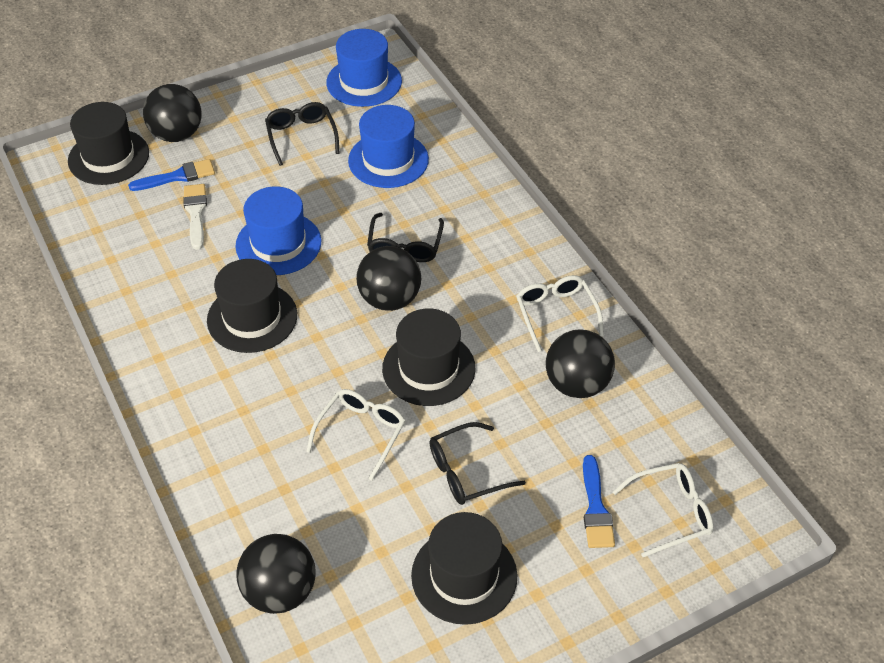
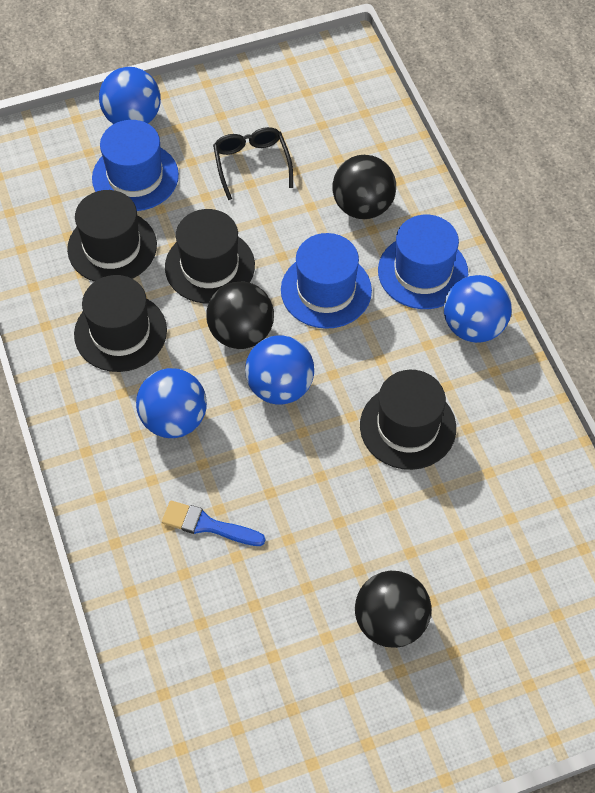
black ball: [143,84,202,142] [236,534,316,614] [356,246,421,311] [546,329,615,398] = 4 -> [206,281,274,349] [332,155,396,219] [355,571,431,648] = 3
black glasses: [265,102,340,166] [367,213,444,262] [429,422,526,505] = 3 -> [213,127,293,200] = 1
blue ball: none = 0 -> [99,67,161,124] [136,368,207,438] [245,335,314,404] [444,275,512,343] = 4
blue brush: [128,159,215,191] [583,455,615,548] = 2 -> [162,500,265,546] = 1
white brush: [183,184,207,250] = 1 -> none = 0
white glasses: [306,389,405,481] [516,275,604,352] [613,463,714,557] = 3 -> none = 0

